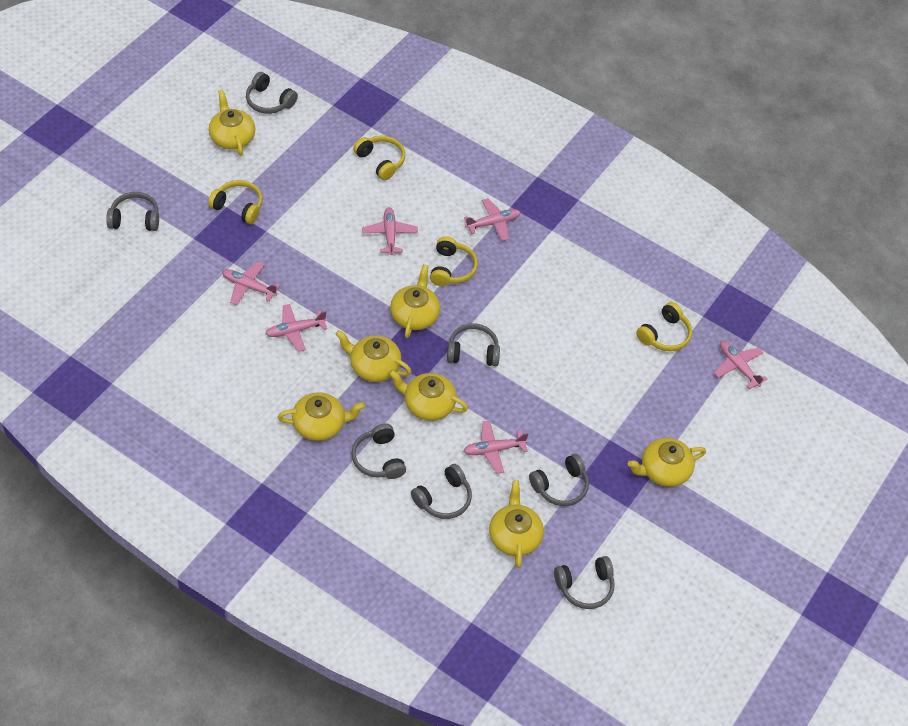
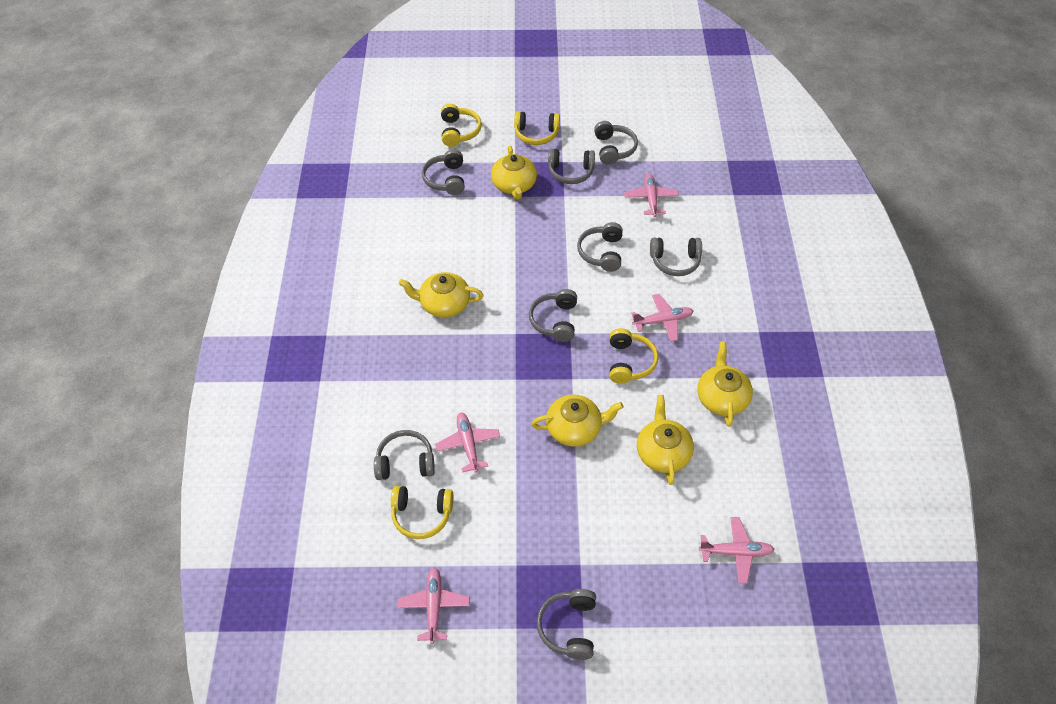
grey headphones: [106,192,159,231] [246,72,298,114] [351,424,406,479] [411,464,472,519] [447,323,500,366] [529,454,589,506] [554,556,615,609] = 7 -> [374,430,435,480] [422,150,465,195] [529,289,577,342] [537,589,596,660] [548,149,595,184] [577,222,623,272] [594,121,638,165] [650,238,702,276] = 8
pink plane: [222,261,280,305] [265,304,327,352] [362,207,418,255] [463,421,529,474] [464,198,521,241] [714,341,767,389] = 6 -> [397,567,470,644] [435,412,500,473] [624,173,679,217] [631,294,693,342] [699,517,775,583] = 5
yellow teapot: [209,90,255,156] [278,392,365,441] [336,330,412,382] [389,370,468,421] [390,264,440,338] [489,480,544,568] [628,438,706,487] = 7 -> [398,272,484,317] [491,146,537,200] [531,395,624,447] [637,395,694,485] [697,342,753,427] = 5

